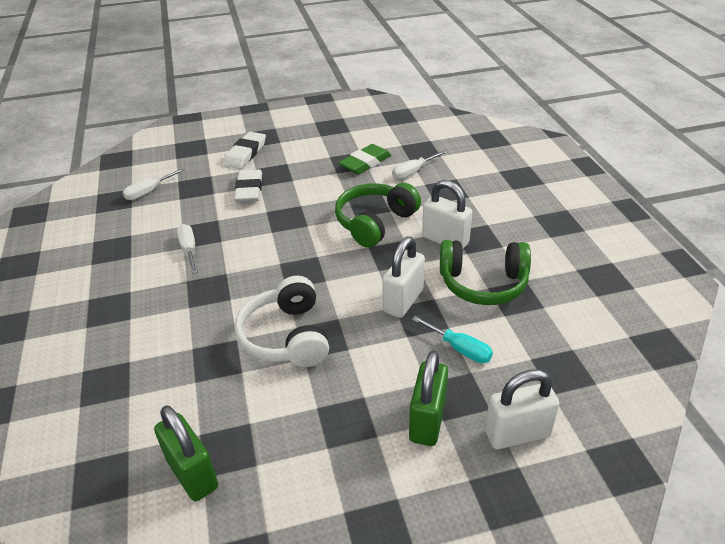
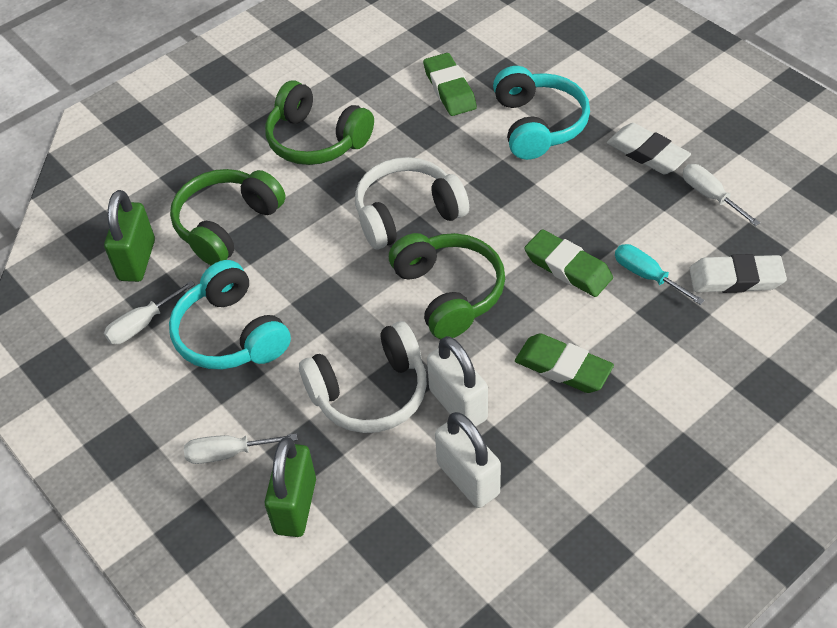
green eraser: [339,144,391,175] = 1 -> [423,53,477,116] [515,333,614,393] [524,229,613,297] = 3
green headphones: [335,183,421,248] [440,240,531,305] = 2 -> [170,169,286,265] [265,81,374,165] [389,233,505,339] = 3
turquoise headphones: none = 0 -> [169,260,291,369] [493,66,590,160] = 2
white headphones: [235,276,329,367] = 1 -> [299,321,427,433] [355,157,469,249] = 2
white padlock: [382,237,425,318] [422,180,472,250] [485,369,559,449] = 3 -> [427,336,488,427] [435,412,501,508] = 2

